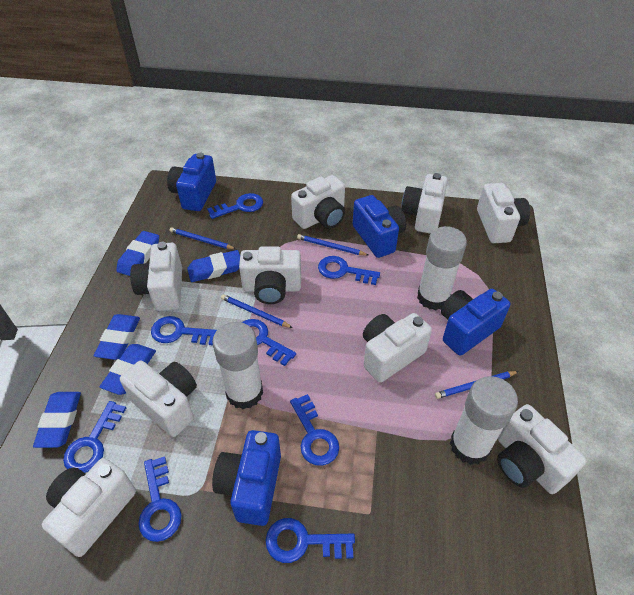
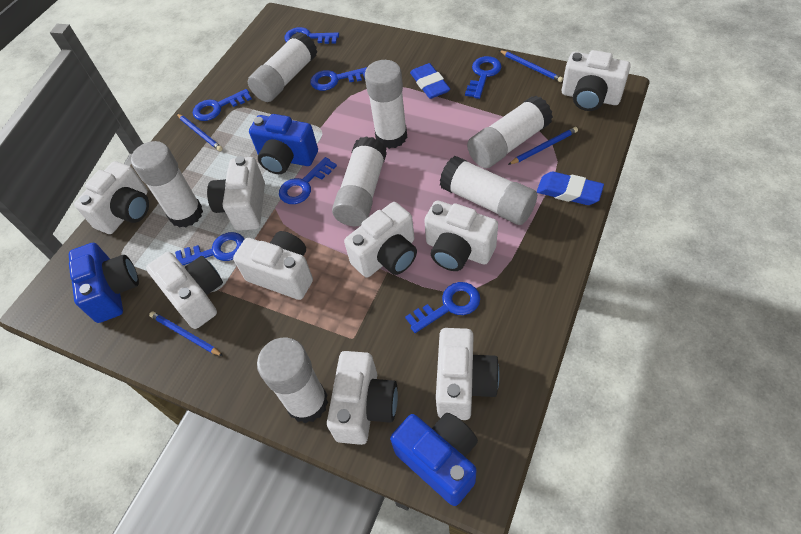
blue camera: [167,153,216,211] [212,430,281,526] [353,195,406,258] [441,289,510,356] = 4 -> [68,243,139,323] [249,114,318,174] [390,413,478,506] = 3
blue eraser: [33,392,81,448] [94,314,140,360] [100,344,156,395] [116,231,159,276] [187,250,240,282] = 5 -> [410,63,450,99] [537,172,604,205] = 2
blue key: [63,401,126,473] [138,456,182,542] [151,316,217,345] [207,193,263,219] [242,319,296,366] [265,518,355,563] [290,394,339,466] [318,256,380,285] = 8 -> [175,232,245,265] [193,89,252,121] [279,157,337,204] [284,27,339,44] [310,67,367,91] [405,282,480,333] [465,56,502,99] = 7
white glue stick: [212,322,263,409] [417,226,467,310] [450,376,518,465] = 3 -> [131,141,203,228] [248,32,317,102] [257,338,328,423] [332,136,387,226] [365,60,407,149] [440,156,537,225] [467,96,553,168] = 7

